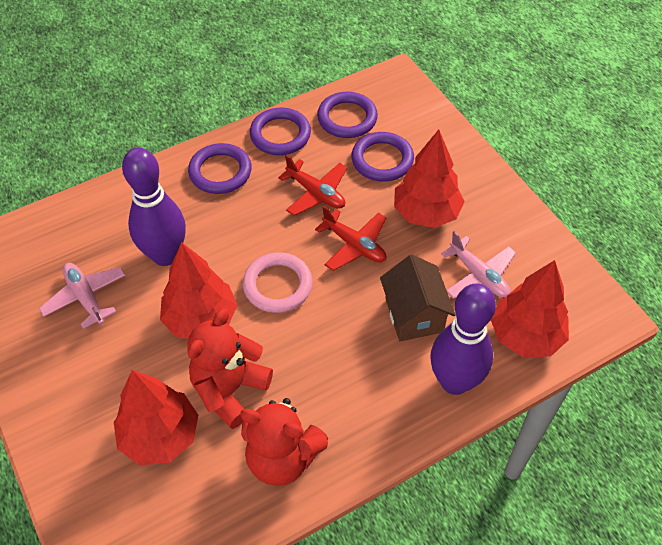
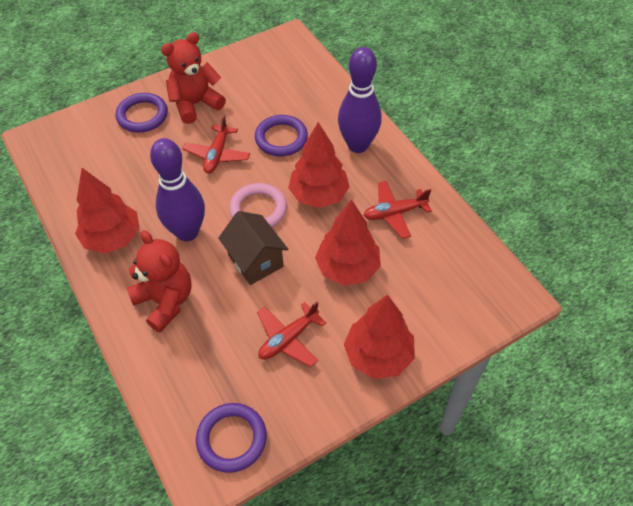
pink plane: [39,263,126,329] [441,231,516,299] = 2 -> none = 0
purple ring: [188,143,252,194] [250,108,311,155] [317,92,378,138] [352,132,414,181] = 4 -> [116,93,168,133] [196,403,267,473] [255,115,308,156] = 3
red plane: [278,155,347,216] [315,206,387,271] = 2 -> [182,115,250,174] [257,301,326,367] [363,181,432,239] = 3

